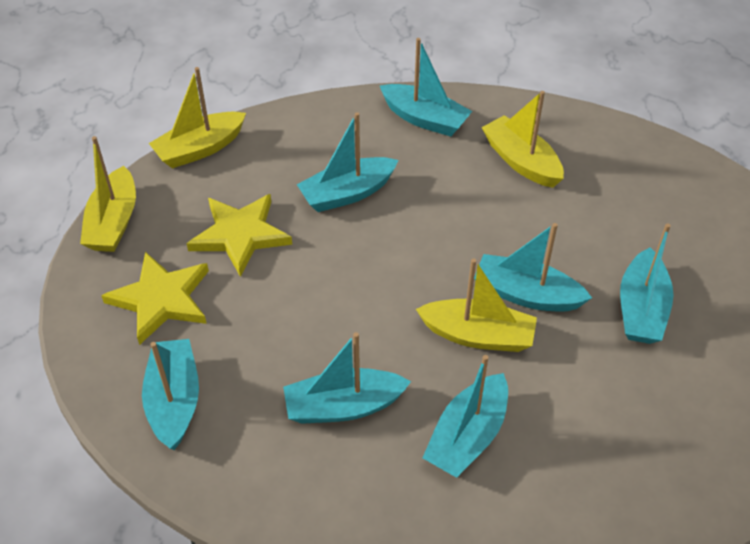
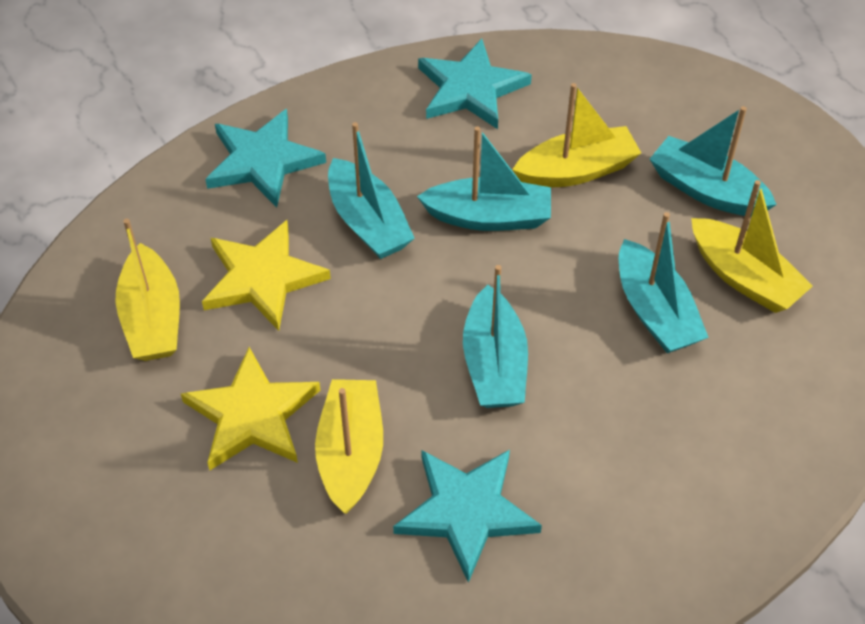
turquoise boat: [142,339,199,450] [283,332,411,424] [297,112,398,212] [380,38,472,137] [422,355,508,478] [474,223,592,312] [620,223,674,344] = 7 -> [328,122,415,259] [417,126,551,231] [463,265,528,408] [619,212,709,353] [650,106,777,216] = 5
turquoise star: none = 0 -> [205,109,326,208] [393,450,542,583] [418,39,532,129] = 3

